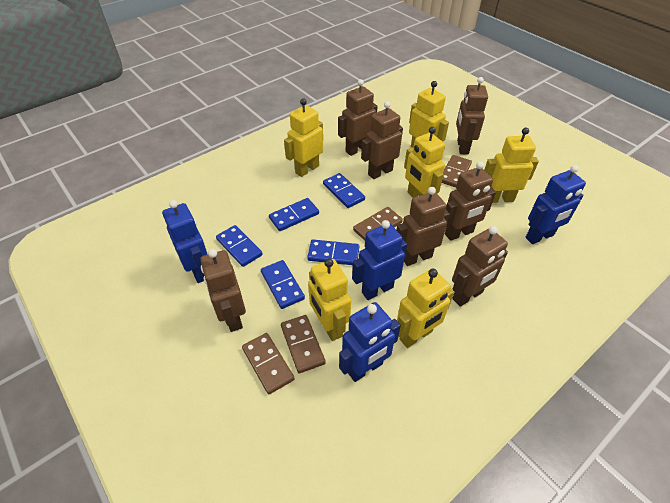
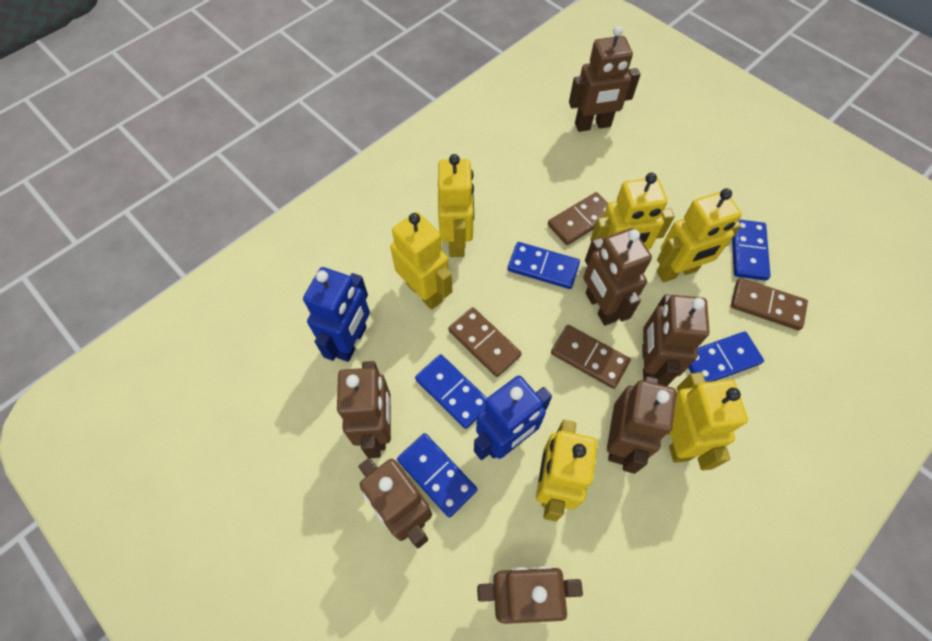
blue robot: [162,200,208,283] [339,302,401,382] [352,220,407,300] [526,165,586,244] = 4 -> [303,267,370,362] [474,376,552,460] = 2

